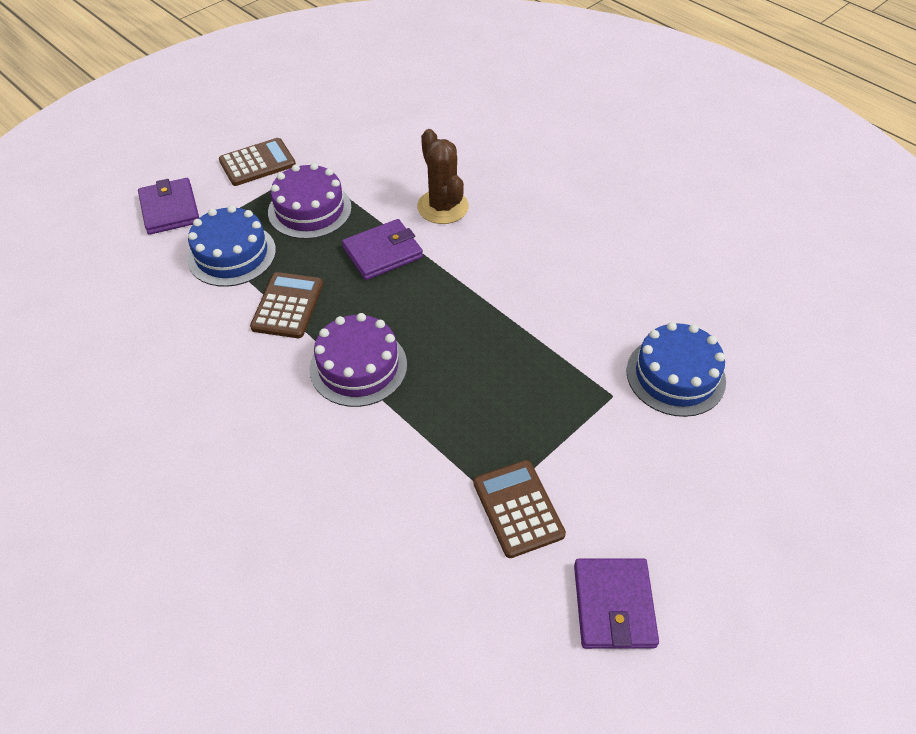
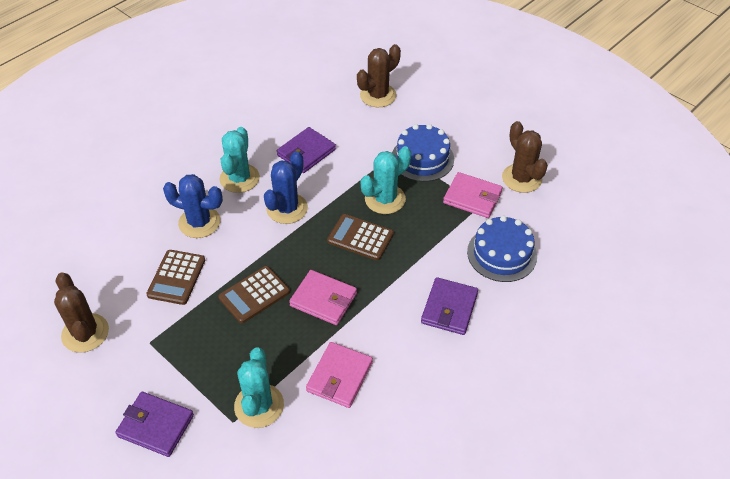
blue cactus: none = 0 -> [163,174,223,238] [264,151,308,224] = 2
brown cactus: [417,129,469,224] = 1 -> [54,272,109,353] [357,44,401,107] [502,121,548,193] = 3
pink wallet: none = 0 -> [289,270,357,325] [306,342,373,408] [443,172,503,218] = 3
purple cake: [268,163,352,239] [310,313,407,407] = 2 -> none = 0
turquoise cactus: none = 0 -> [219,127,260,193] [234,347,284,428] [361,146,411,214] = 3

